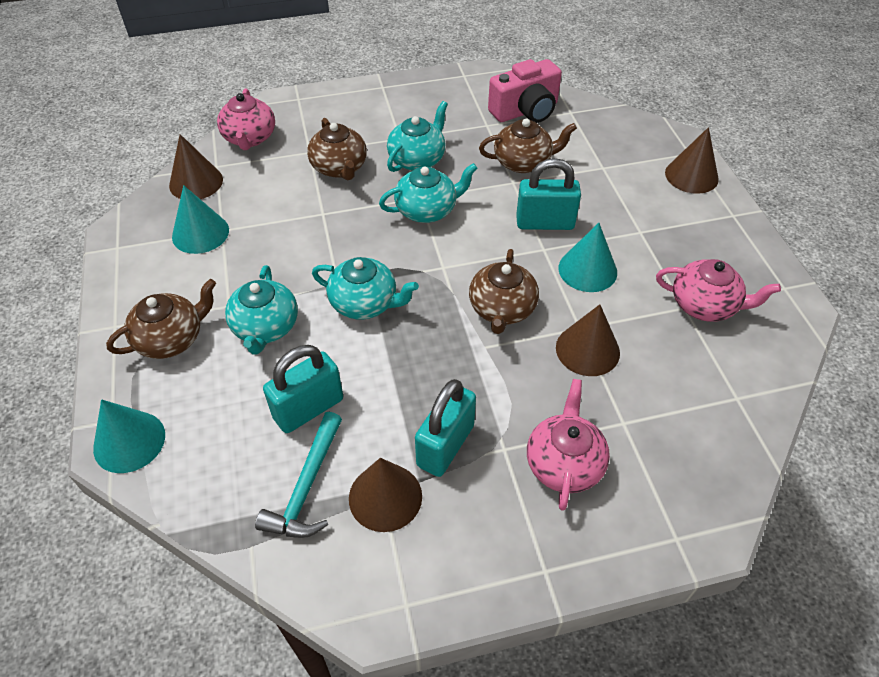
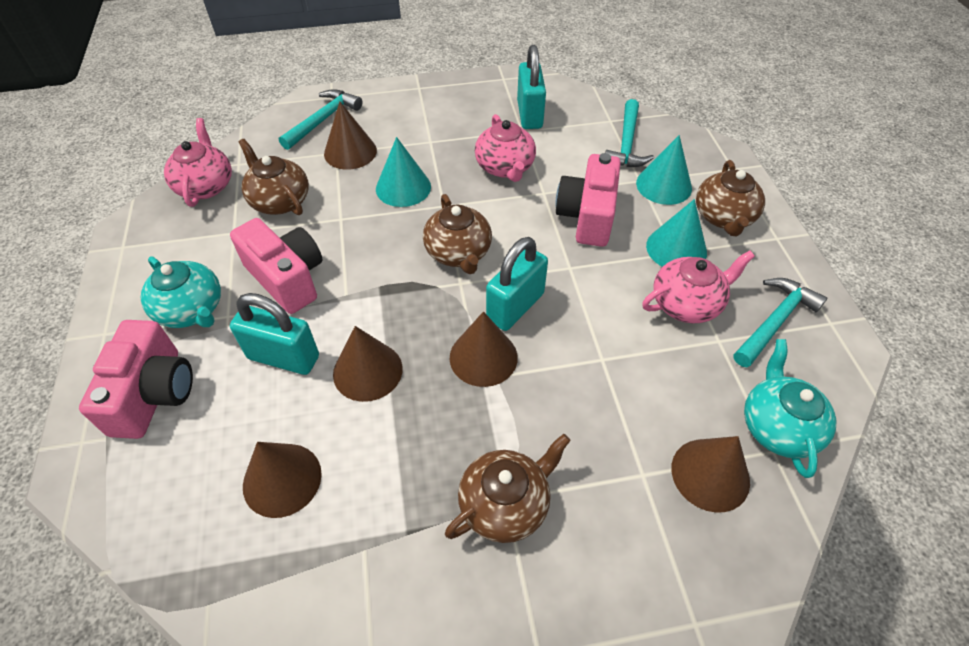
brown cone: [169,134,223,199] [349,458,422,532] [556,304,620,376] [665,127,719,194] = 4 -> [243,442,322,518] [324,101,377,170] [333,326,403,402] [450,311,518,387] [671,436,750,513] = 5
pink camera: [488,59,562,123] = 1 -> [79,320,193,439] [230,218,322,314] [555,153,621,247] = 3
turquoise hammer: [255,412,342,538] = 1 -> [279,89,362,150] [605,99,654,167] [733,278,827,367] = 3
turquoise teapot: [225,265,298,355] [312,257,419,319] [379,163,478,223] [387,101,448,172] = 4 -> [141,256,221,328] [744,339,836,478] = 2

